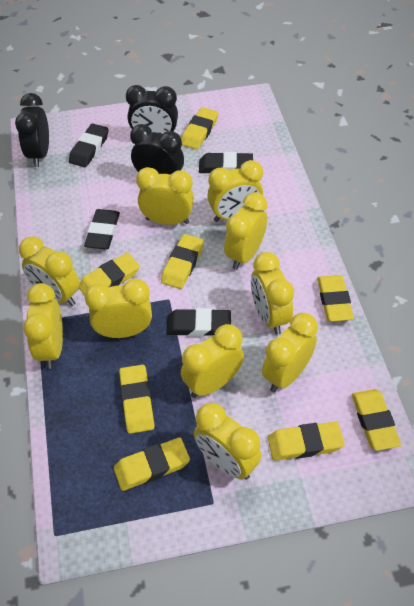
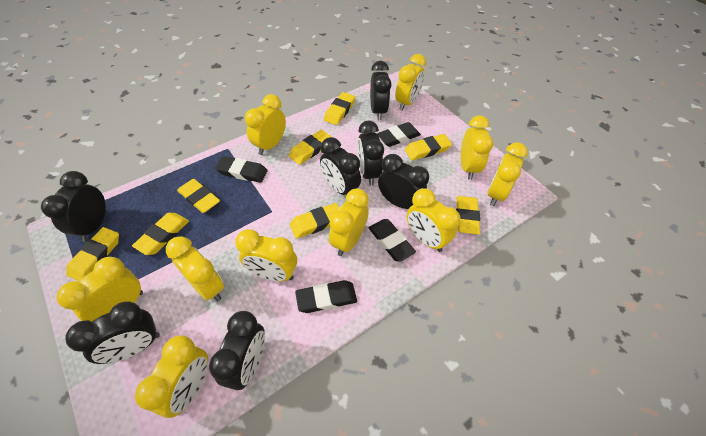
black clock: [15,93,49,167] [126,85,178,134] [130,124,184,175] = 3 -> [41,171,106,242] [65,301,160,364] [209,311,265,390] [320,137,361,195] [357,121,384,186] [370,61,391,120] [378,154,429,209] = 7

